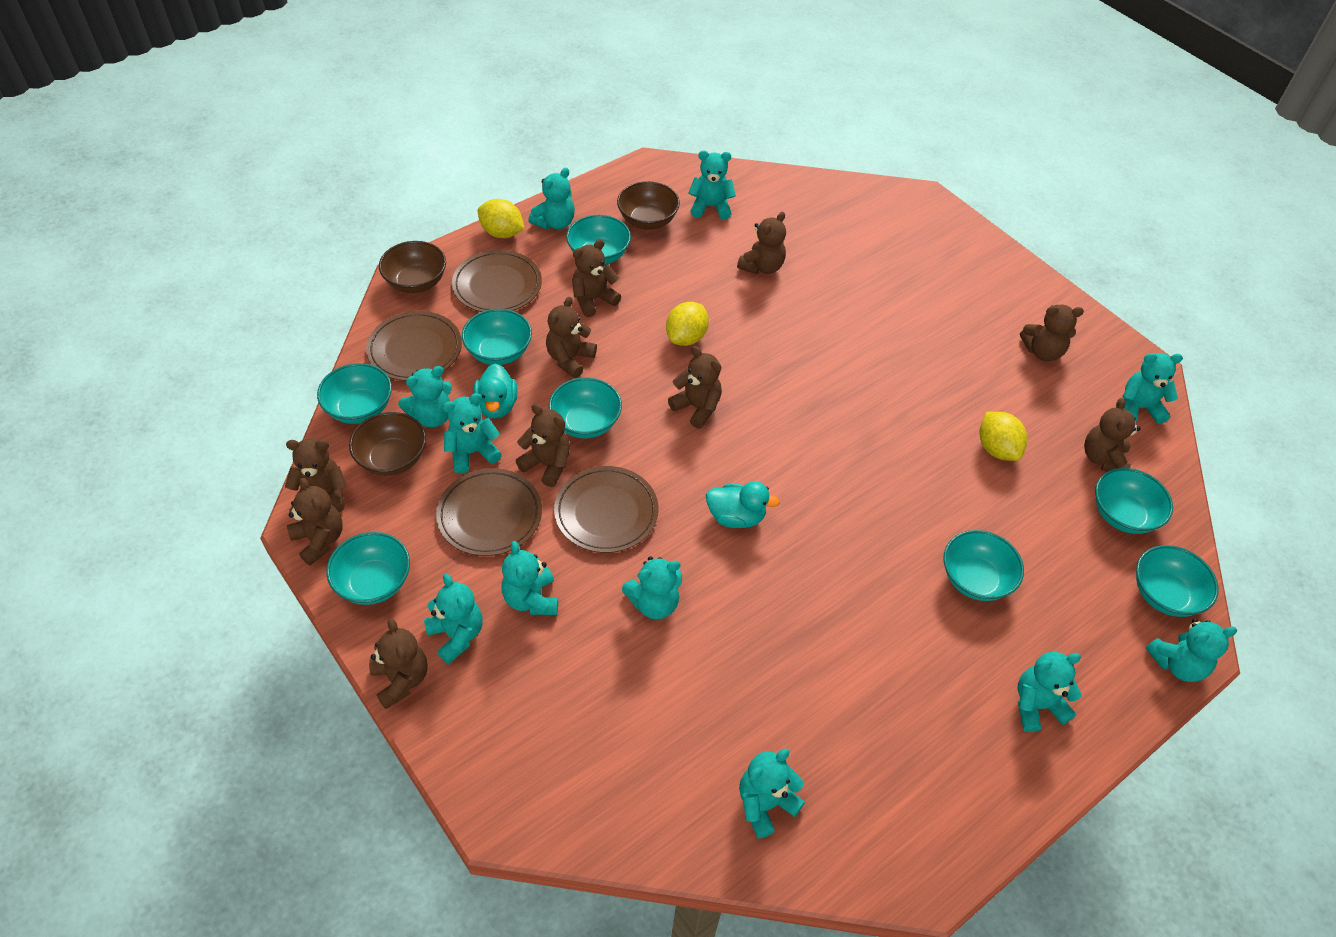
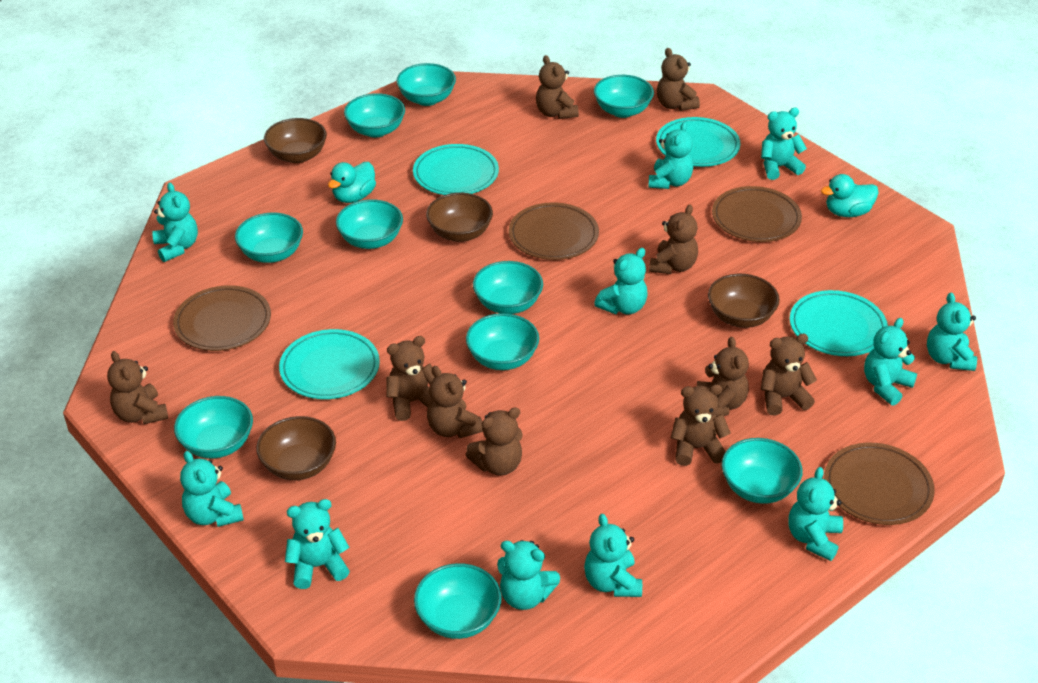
brown bowl: [349,412,426,476] [379,241,446,293] [617,181,680,230] = 3 -> [256,416,336,480] [264,118,327,163] [426,193,493,242] [708,274,780,328] = 4
turquoise bowl: [317,363,392,424] [326,532,410,605] [462,309,532,365] [549,377,622,438] [566,215,631,265] [943,530,1024,601] [1095,468,1173,534] [1136,545,1219,617] = 8 -> [174,396,253,458] [235,212,303,263] [336,199,403,249] [344,93,405,138] [396,63,456,106] [414,563,502,639] [466,313,539,370] [473,261,543,314] [594,75,654,118] [722,438,803,504] = 10
turquoise plate: none = 0 -> [279,329,380,399] [413,144,499,195] [656,117,740,167] [790,290,888,356] = 4
yellow lemon: [478,199,525,238] [666,302,709,346] [980,412,1027,461] = 3 -> none = 0

